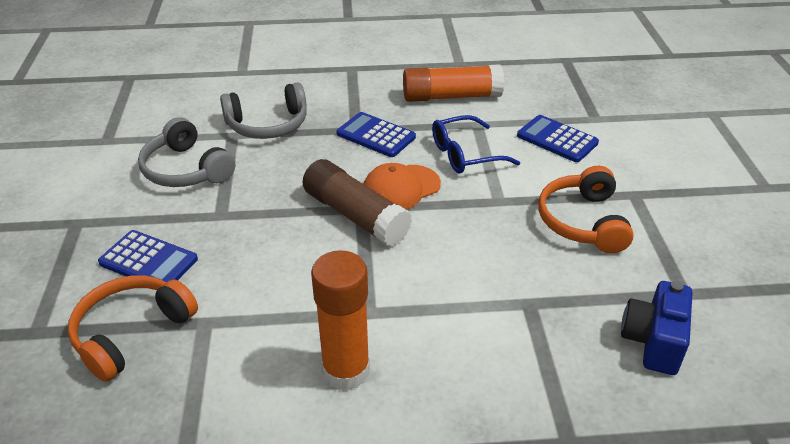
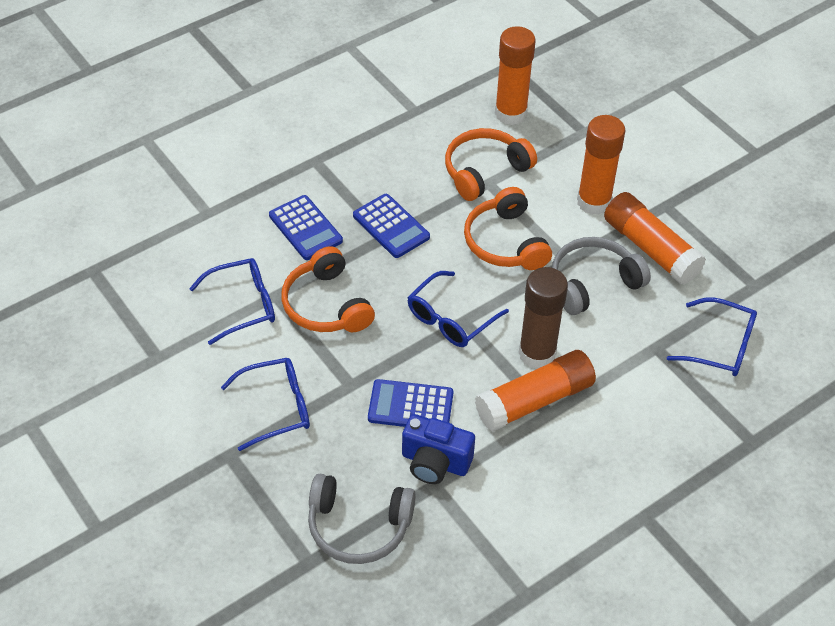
blue glasses: [432,115,520,173] = 1 -> [189,258,275,345] [221,358,310,451] [407,271,509,347] [667,297,757,376] = 4
orange cap: [363,163,441,210] = 1 -> none = 0
orange glue stick: [311,250,370,391] [403,64,504,102] = 2 -> [475,350,596,431] [495,26,536,125] [577,115,626,215] [604,192,706,285] = 4
orange headphones: [68,275,198,382] [538,166,634,253] = 2 -> [281,246,375,332] [445,128,537,201] [464,187,552,270] = 3

